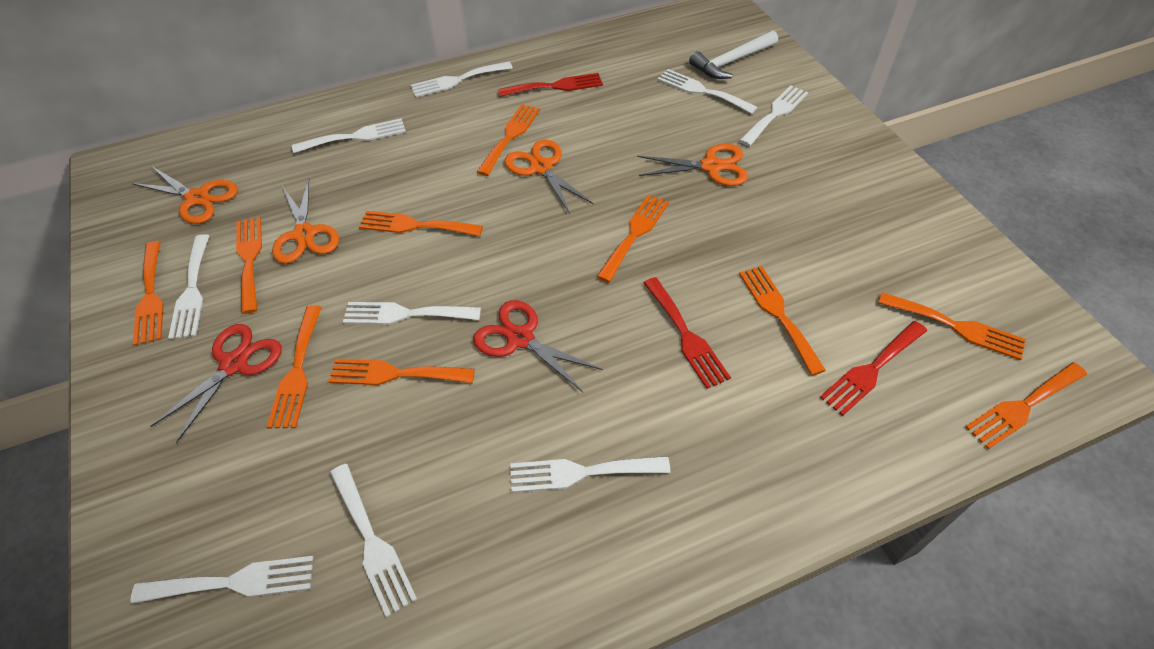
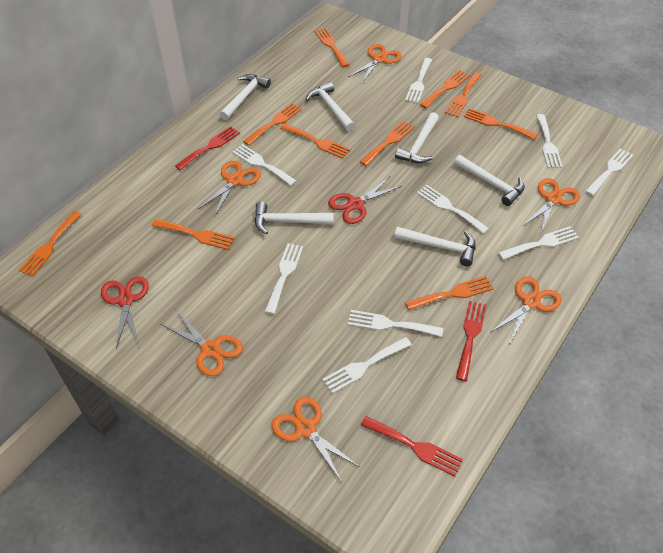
orange scissors: [131,166,238,224] [272,179,339,264] [504,139,594,214] [638,144,748,186] = 4 -> [160,310,243,376] [198,161,261,216] [272,397,360,482] [348,44,402,83] [491,276,562,344] [523,178,580,235] = 6
white hammer: [689,30,778,79] = 1 -> [220,74,271,120] [255,202,334,234] [306,82,355,131] [394,227,476,266] [395,112,439,163] [454,155,525,206] = 6

